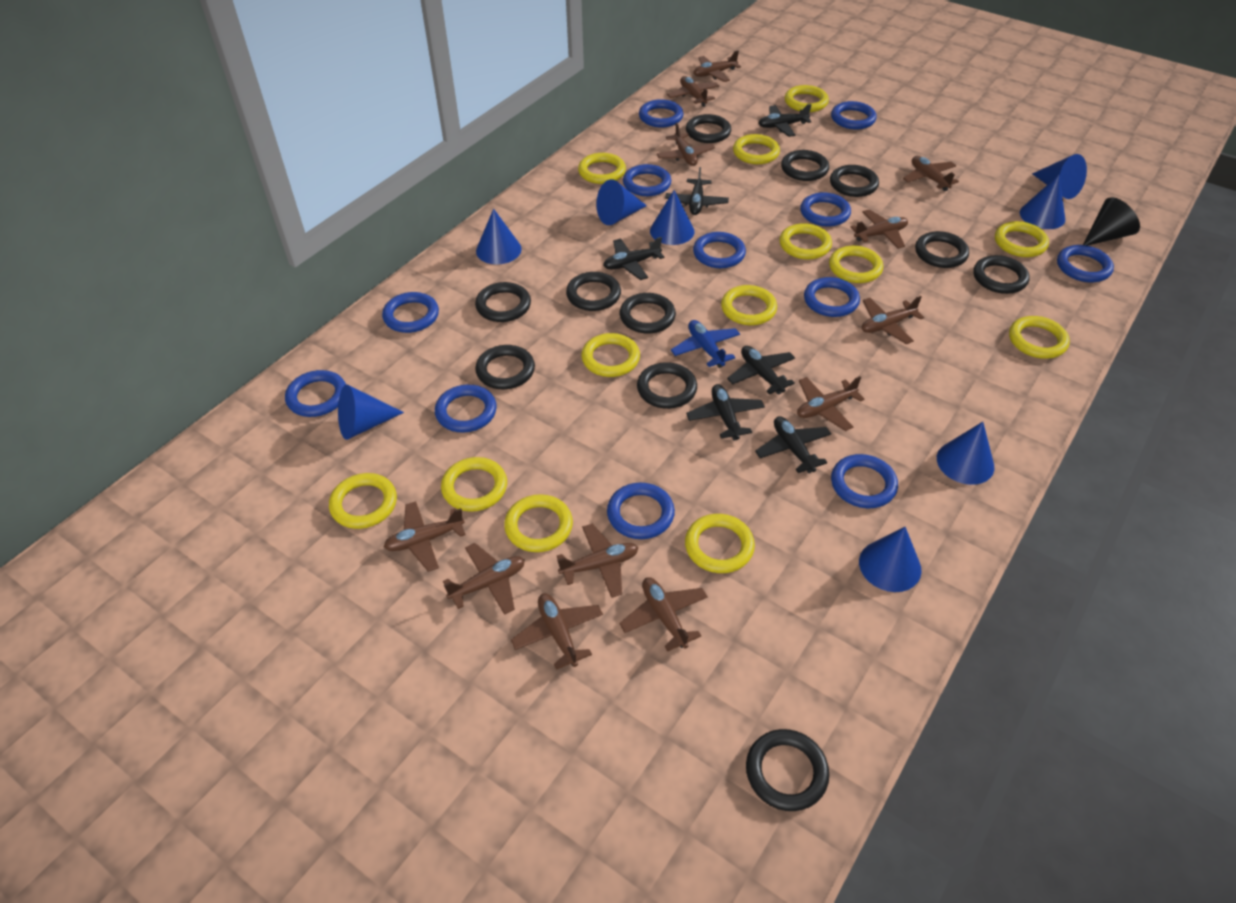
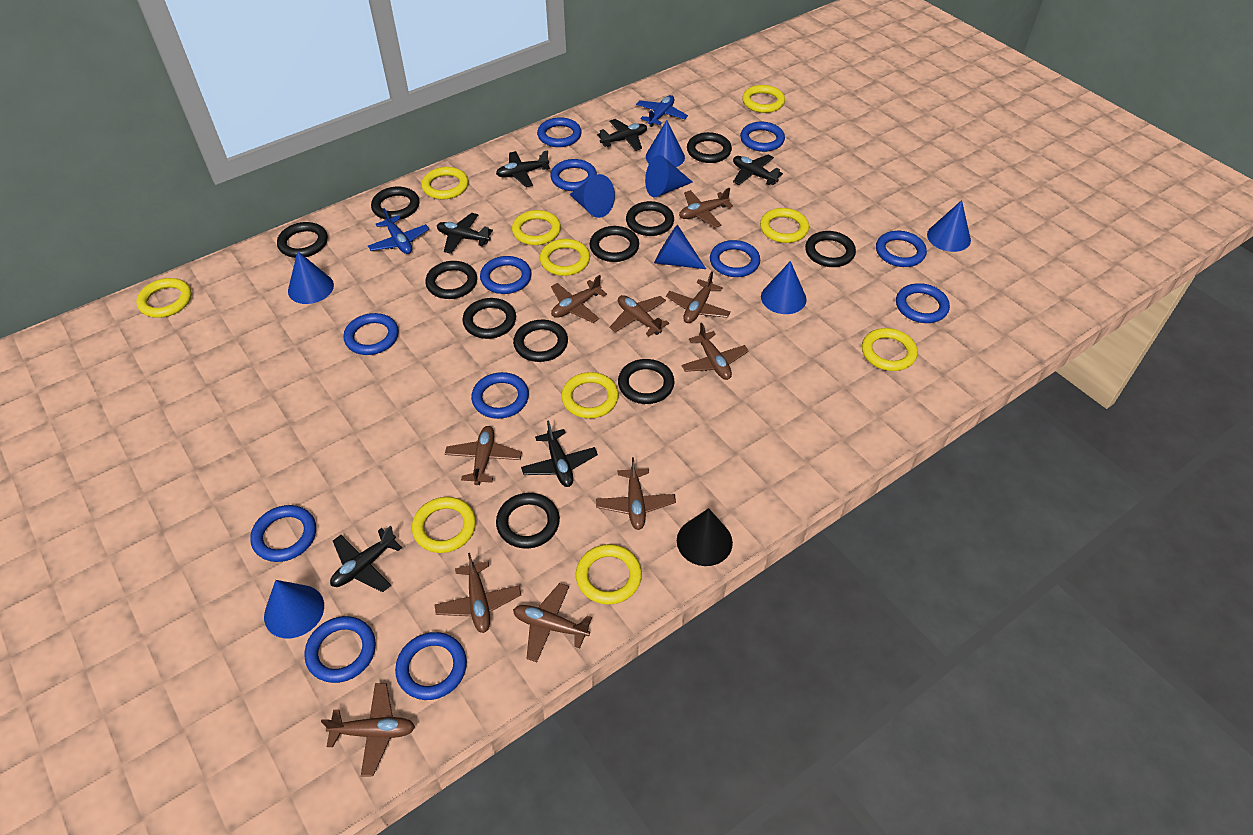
blue plane: [671,320,740,368] = 1 -> [368,208,429,254] [636,95,688,127] = 2
brown plane: [384,501,466,572] [443,543,525,615] [511,593,603,670] [557,524,638,598] [619,577,708,651] [656,123,715,166] [667,76,719,107] [693,50,741,82] [797,376,865,431] [850,209,908,249] [862,296,924,344] [903,156,959,191] = 12 -> [321,683,415,777] [435,553,521,633] [445,426,522,485] [513,583,592,662] [551,275,607,323] [596,457,676,530] [610,295,669,336] [666,271,731,323] [679,188,733,228] [681,323,749,380] = 10
yellow ring: [329,473,397,529] [441,457,507,512] [504,494,573,552] [578,153,626,184] [582,333,640,377] [685,514,755,573] [721,285,777,325] [733,134,780,164] [780,223,832,260] [785,85,829,112] [829,246,883,283] [995,221,1049,257] [1009,316,1070,359] = 13 -> [136,278,192,318] [412,497,476,553] [421,167,469,200] [512,210,561,245] [540,239,590,276] [561,372,619,419] [576,544,642,605] [742,85,785,113] [760,208,809,243] [862,328,918,371] = 10

